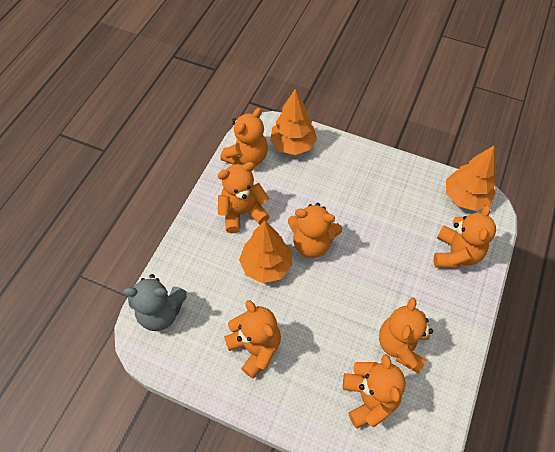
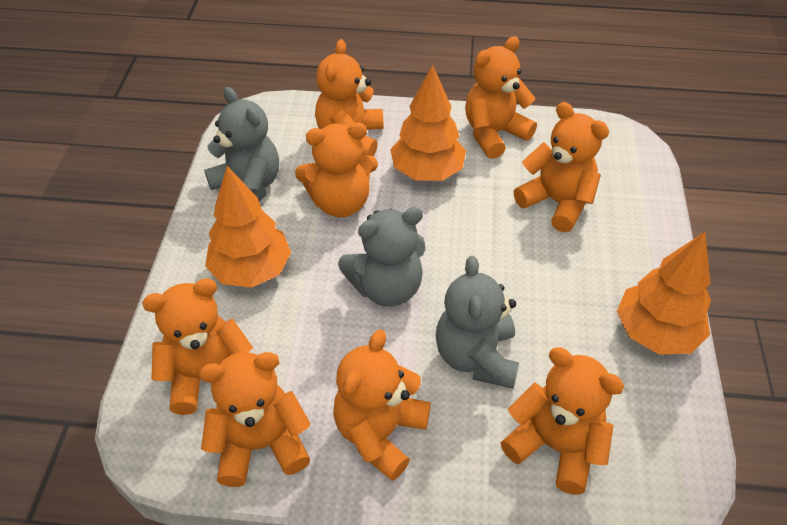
grey teddy bear: [123,274,187,331] = 1 -> [204,87,279,201] [338,207,425,307] [436,256,519,389] = 3
orange teddy bear: [218,162,270,233] [220,108,268,166] [224,300,281,379] [288,203,342,258] [343,354,406,429] [379,297,433,374] [434,205,496,268] = 7 -> [142,278,253,415] [199,352,310,487] [295,122,378,217] [315,39,384,156] [333,330,431,481] [465,36,537,159] [501,347,625,495] [513,102,609,232] = 8

